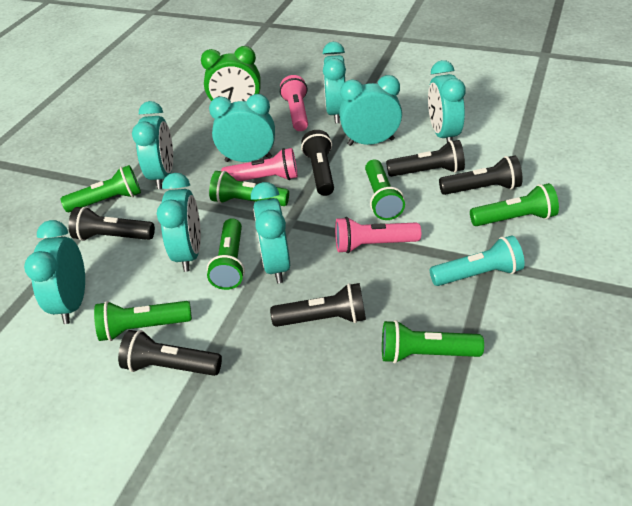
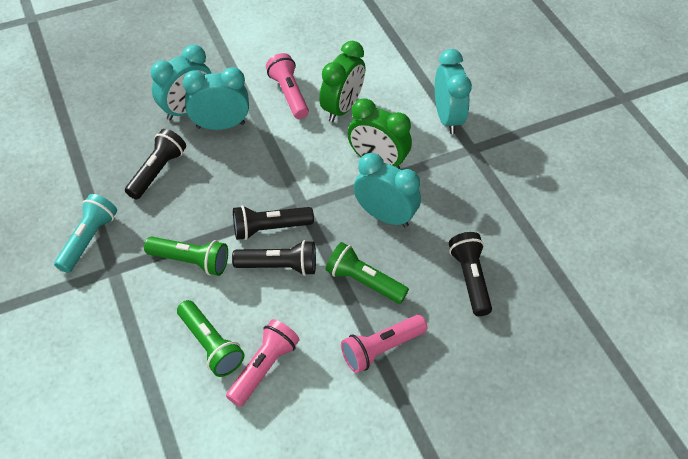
black flashlight: [69,206,155,241] [118,330,222,376] [270,283,366,327] [301,130,334,196] [386,140,465,177] [439,156,522,195] = 6 -> [125,129,186,200] [232,240,316,276] [233,206,314,240] [449,232,492,316] = 4
green clock: [201,46,261,103] = 1 -> [319,41,365,122] [347,98,412,169] = 2
green flashlight: [61,165,141,212] [94,301,192,341] [207,218,245,290] [209,171,289,206] [365,160,405,220] [382,320,484,364] [470,183,559,226] = 7 -> [144,236,228,276] [177,300,245,377] [325,242,409,304] = 3
turquoise clock: [24,220,85,324] [132,101,173,189] [157,173,201,272] [209,94,275,162] [251,182,290,283] [323,42,346,123] [339,75,402,146] [428,60,466,142] = 8 -> [151,45,211,120] [183,67,249,130] [353,153,421,227] [435,49,472,134] = 4

